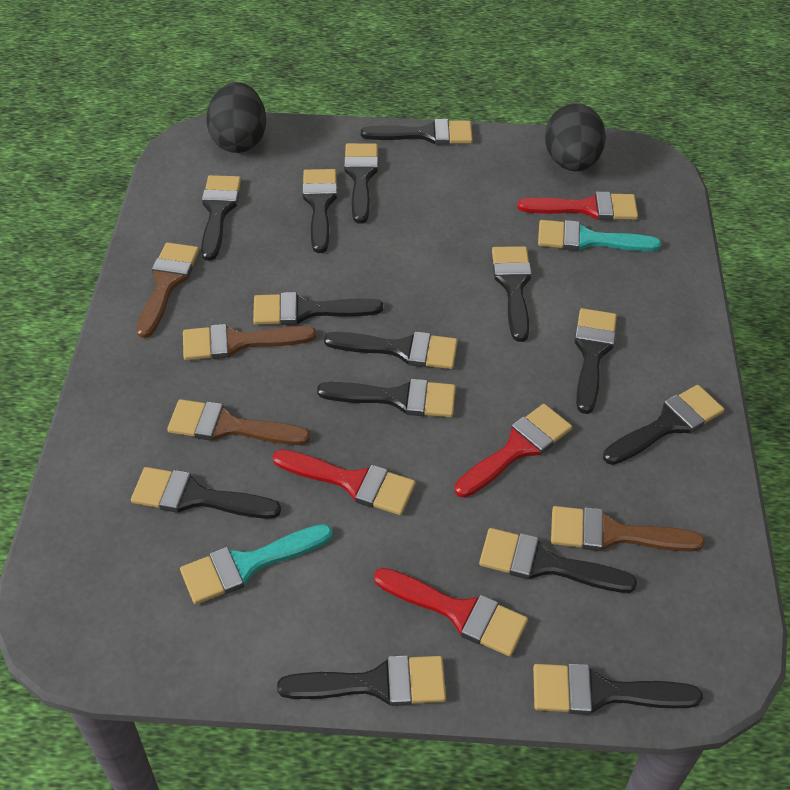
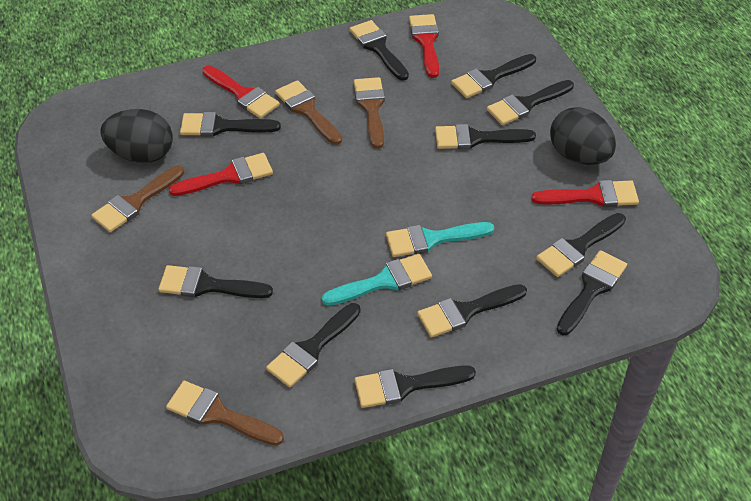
black brush: [131,467,281,519] [201,175,241,261] [253,292,383,325] [277,655,446,706] [302,169,338,253] [317,379,456,417] [324,331,458,369] [344,143,378,224] [361,119,473,145] [479,528,637,593] [492,246,532,342] [533,663,703,715] [574,308,617,414] [603,385,724,465] = 14 -> [158,265,273,298] [180,112,281,137] [266,303,361,387] [350,20,409,81] [354,365,476,408] [417,284,527,338] [435,124,536,149] [451,54,536,98] [487,80,574,125] [536,213,626,277] [557,250,627,335] = 11

